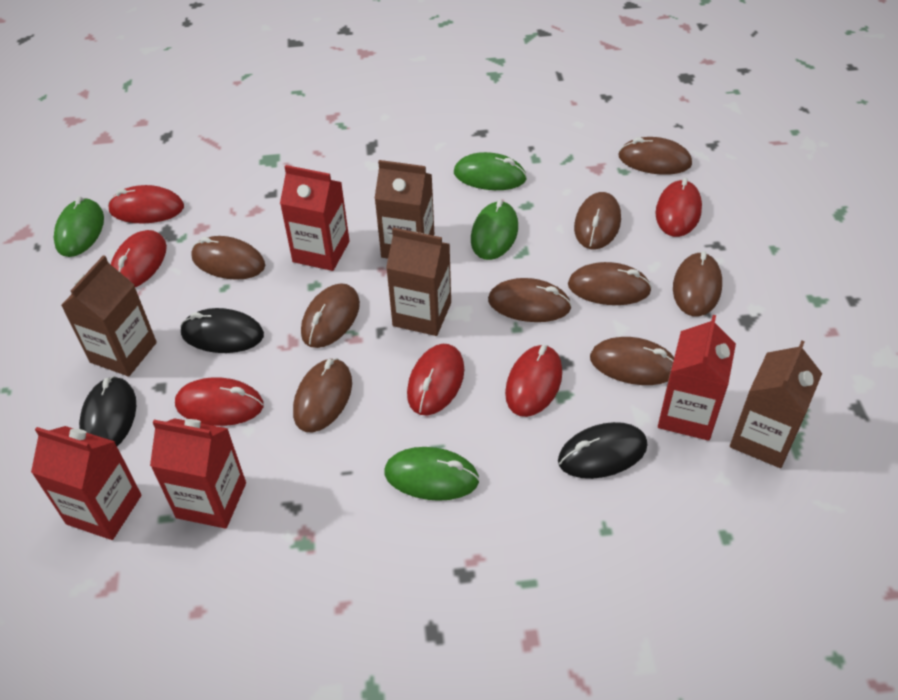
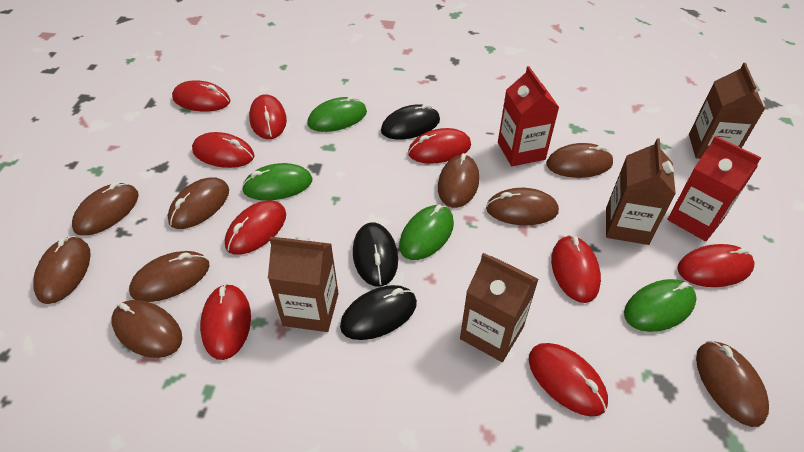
red carton: [31,426,142,540] [150,418,246,529] [280,165,350,271] [658,315,736,441] = 4 -> [498,66,559,166] [667,136,762,241] = 2
red mouse: [108,185,184,224] [111,230,167,287] [175,377,264,426] [407,344,464,415] [505,345,562,417] [656,178,702,237] = 6 -> [172,80,230,111] [192,132,254,168] [200,284,251,360] [225,200,286,254] [249,94,287,139] [408,128,471,164] [529,343,608,417] [551,235,601,303] [677,244,755,287] = 9

